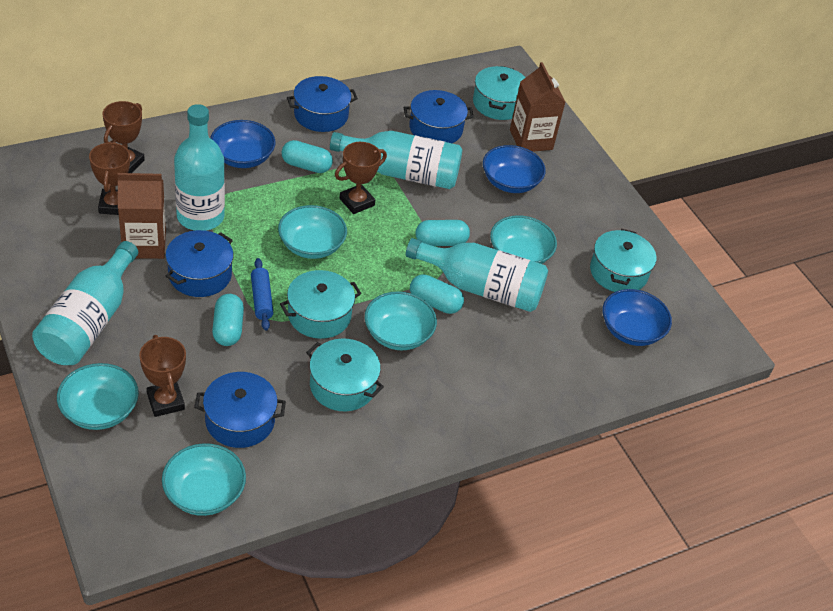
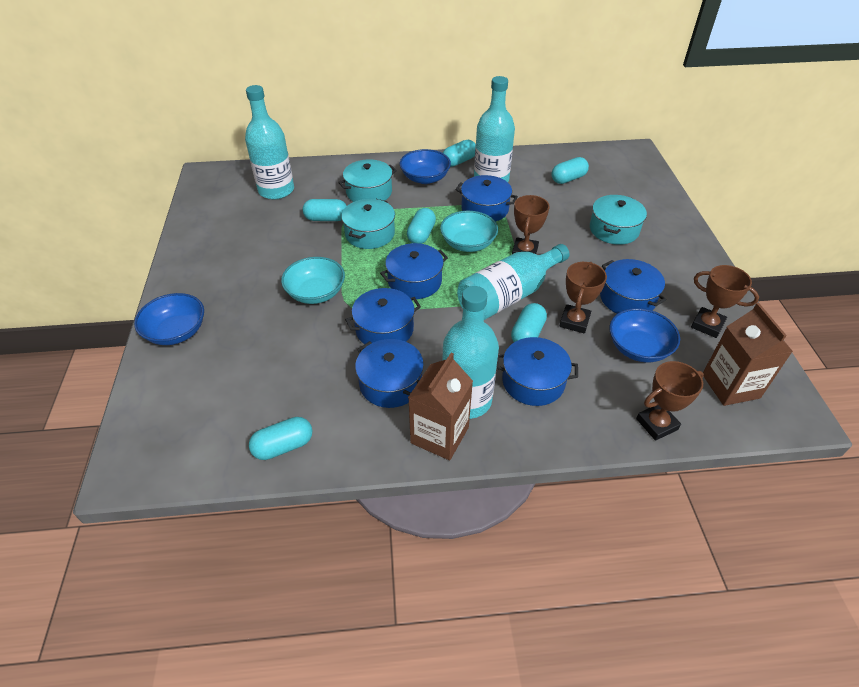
blue pot: [165,230,234,297] [194,372,286,448] [287,76,358,132] [404,90,474,143] = 4 -> [345,288,421,345] [355,339,424,408] [380,243,448,299] [455,175,518,222] [497,337,578,406] [600,259,666,313] = 6
blue rolling pin: [251,258,274,330] = 1 -> none = 0
turquoise bowl: [57,363,139,430] [162,443,246,516] [278,205,347,259] [365,291,437,350] [490,215,557,264] = 5 -> [281,257,345,304] [440,211,498,252] = 2
turquoise capsule: [212,294,244,346] [281,140,333,173] [410,274,464,314] [416,220,470,246] = 4 -> [249,417,312,460] [303,199,347,221] [407,208,436,244] [443,140,476,167] [511,303,547,342] [551,157,589,184] = 6
turquoise pot: [280,270,362,339] [306,339,384,411] [473,66,526,120] [590,229,656,292] = 4 -> [338,159,397,202] [341,199,395,249] [590,195,647,245] = 3

